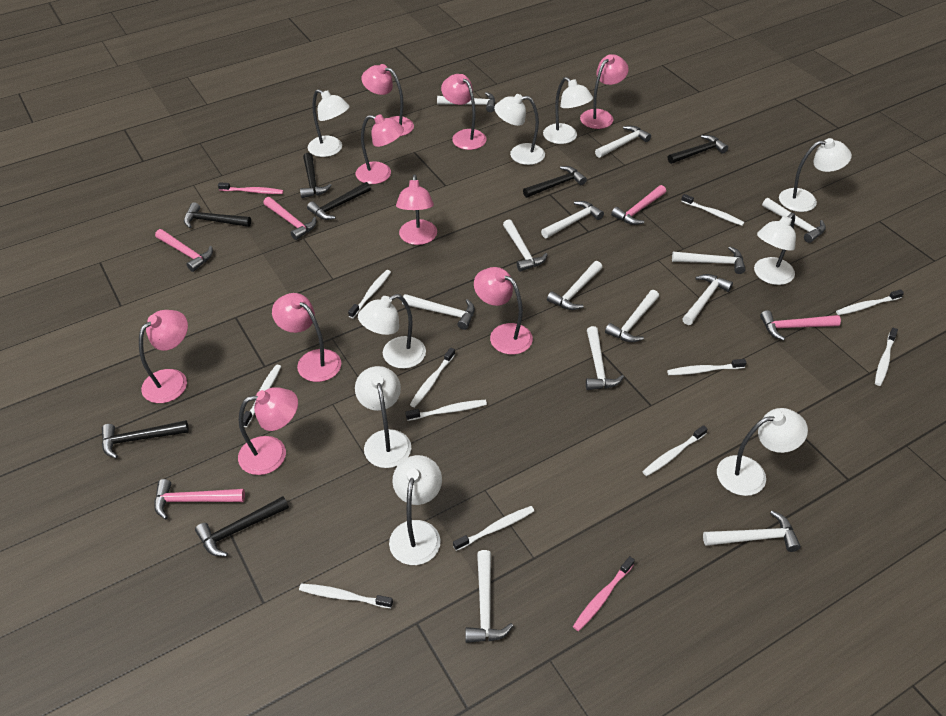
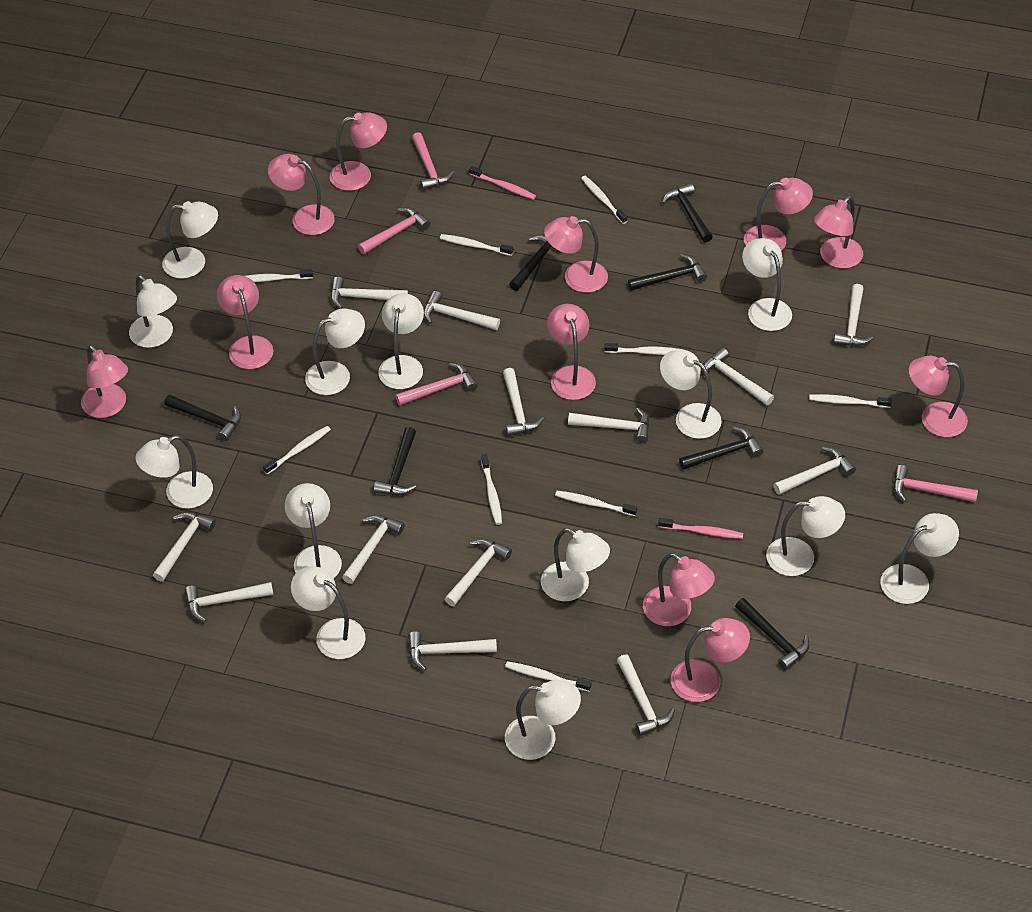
pink hammer: [154,479,245,519] [155,229,213,272] [263,197,316,240] [611,185,666,225] [760,310,841,341] = 5 -> [358,207,431,254] [395,363,478,406] [412,132,454,190] [893,465,978,502] = 4
pink lamp: [139,310,188,403] [238,387,298,475] [272,293,341,382] [356,114,404,184] [361,64,414,136] [396,175,437,245] [441,74,486,150] [474,267,533,355] [580,54,629,129] = 9 -> [81,345,128,418] [217,275,273,369] [268,154,335,235] [330,112,387,191] [544,216,608,293] [547,304,596,400] [643,553,715,626] [671,618,750,702] [744,178,813,251] [814,196,863,268] [909,356,968,437] = 11
white lamp: [308,89,350,157] [355,366,411,468] [358,294,426,369] [389,455,442,565] [494,94,545,165] [543,77,593,144] [717,408,808,496] [754,213,796,285] [779,138,852,212] = 9 -> [129,275,177,348] [135,435,213,509] [162,201,218,279] [285,483,342,578] [291,566,365,659] [305,308,365,395] [378,293,424,389] [505,680,581,760] [541,528,610,601] [660,350,722,439] [742,238,792,331] [766,496,845,576] [880,513,959,604] = 13
white toothbrush: [243,365,281,427] [299,584,393,608] [348,270,391,318] [405,400,487,421] [410,348,455,407] [453,506,534,551] [643,425,708,476] [667,359,747,375] [681,194,744,226] [836,290,904,315] [875,328,898,386] = 11 -> [246,269,313,282] [263,426,331,475] [440,234,513,256] [481,454,502,525] [505,661,592,692] [555,491,637,516] [581,176,627,224] [604,343,684,355] [809,394,892,408] = 9

